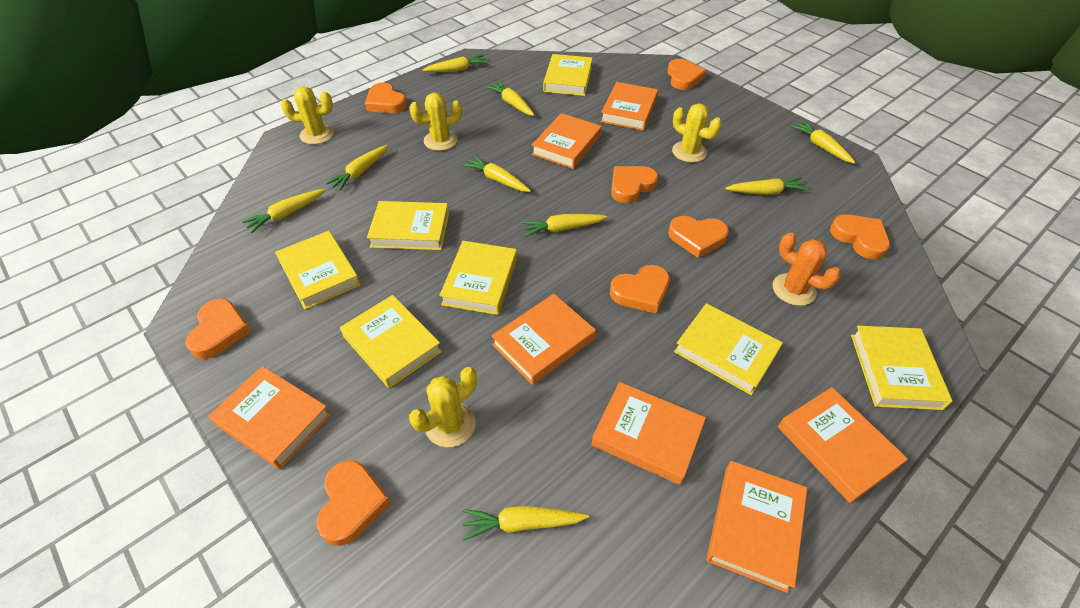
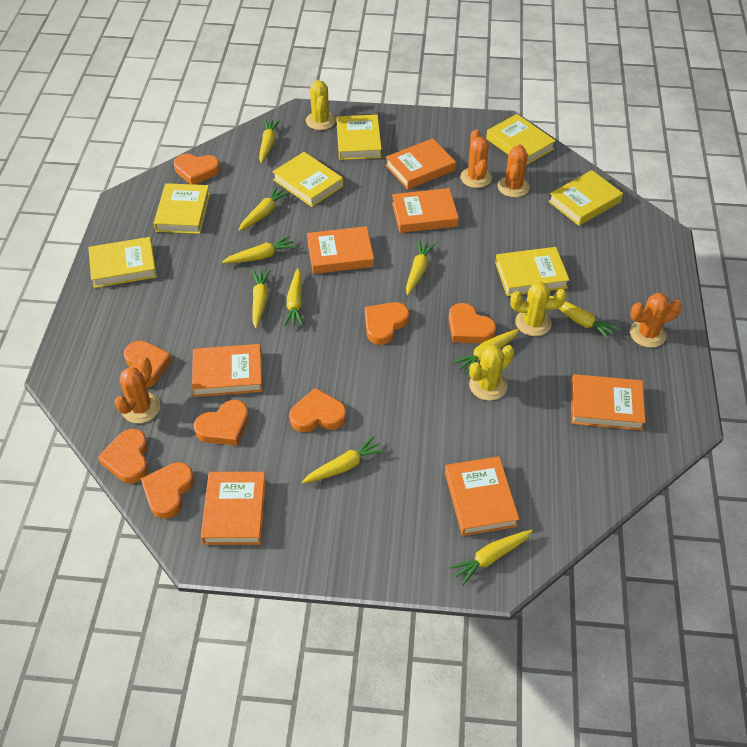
orange cactus: [772,233,841,306] = 1 -> [114,357,160,423] [460,130,492,188] [498,144,530,197] [630,293,682,348] = 4
yellow cactus: [281,86,334,144] [409,93,462,151] [409,367,477,447] [672,103,722,163] = 4 -> [306,80,336,130] [469,345,514,401] [510,282,567,336] = 3
yellow carrot: [242,189,325,233] [325,145,388,191] [422,55,488,72] [462,155,531,192] [463,506,589,541] [486,81,534,116] [521,214,607,237] [725,177,809,195] [791,120,855,164] = 9 -> [222,236,296,263] [238,186,290,231] [252,270,271,328] [259,119,280,164] [284,268,303,327] [302,436,385,483] [406,240,436,295] [449,530,533,585] [453,329,520,375] [549,296,619,340] = 10

